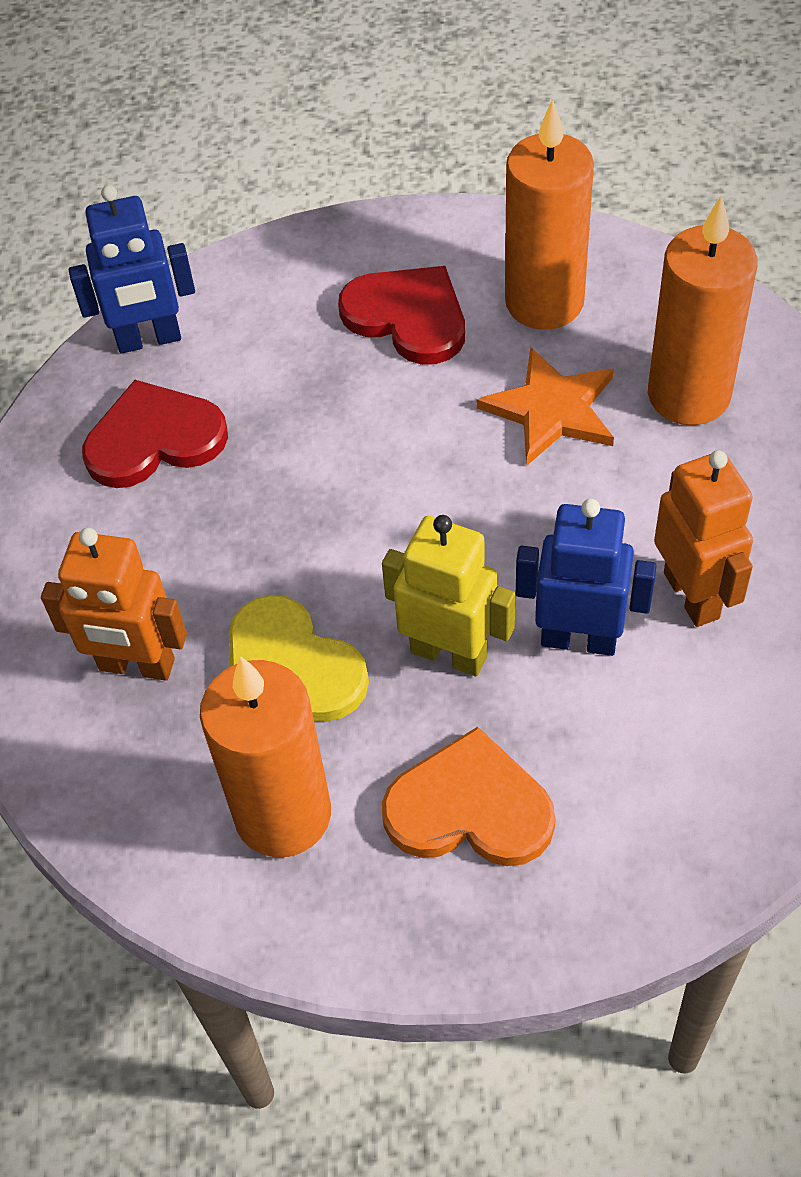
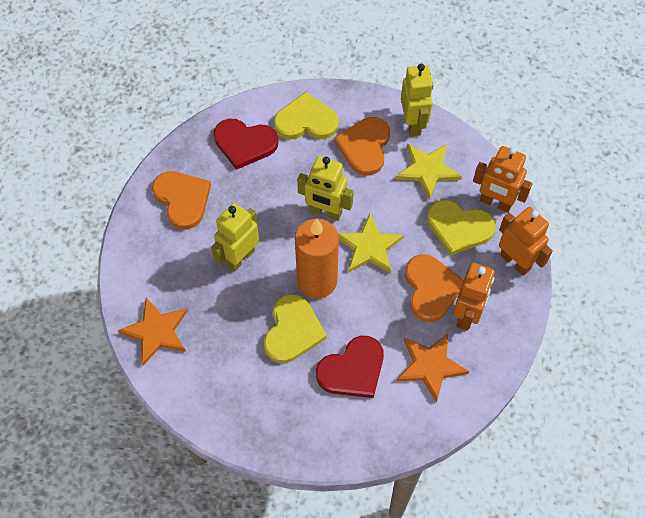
blue robot: [69,185,195,353] [516,499,657,656] = 2 -> none = 0
orange candle: [200,657,331,857] [505,99,594,330] [648,195,758,425] = 3 -> [295,218,339,299] = 1
orange heart: [382,727,556,866] = 1 -> [152,171,211,229] [334,117,390,176] [405,254,464,322] = 3
orange robot: [41,528,187,680] [654,450,753,627] = 2 -> [453,263,495,331] [473,146,532,213] [499,207,553,276] = 3
orange star: [477,348,614,465] = 1 -> [118,298,188,365] [396,334,469,403] = 2
yellow heart: [229,595,369,722] = 1 -> [264,294,327,363] [274,92,339,139] [427,200,496,256] = 3
yellow robot: [382,515,515,676] = 1 -> [211,203,259,272] [297,156,353,221] [401,64,433,137] = 3
yellow star: none = 0 -> [338,214,404,273] [395,144,462,200] = 2

